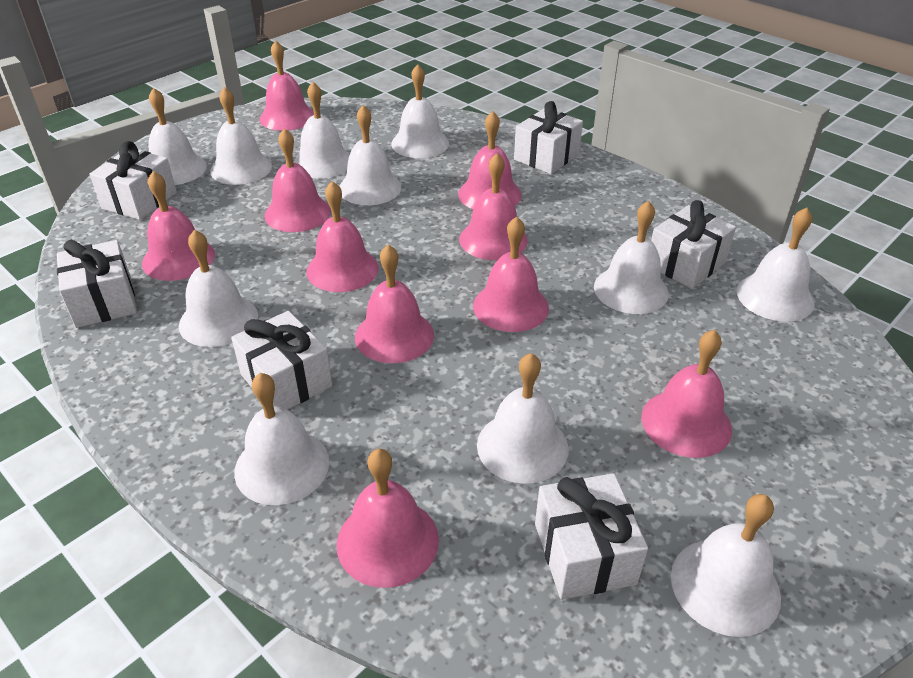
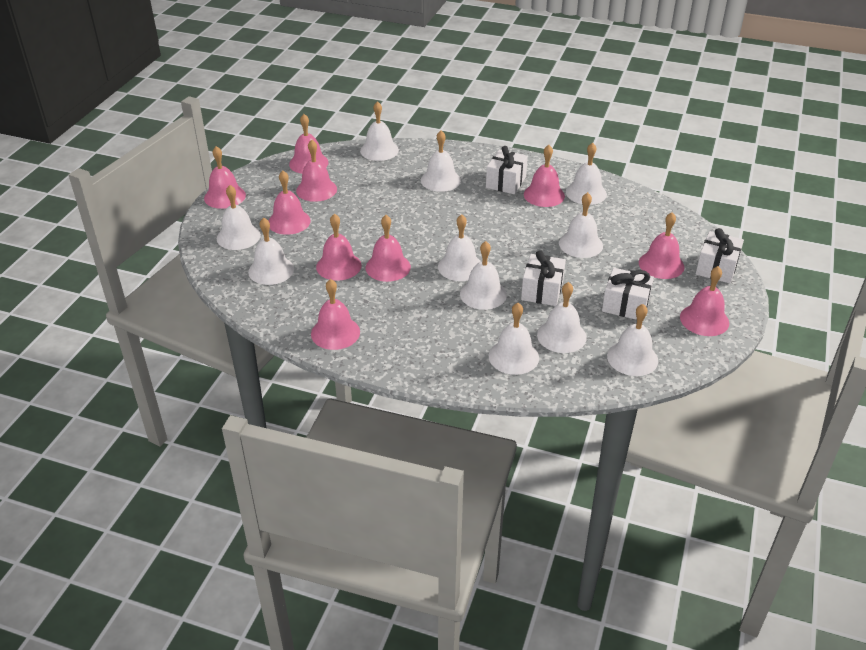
white gift: [57,240,137,328] [89,141,177,220] [231,311,332,410] [514,101,583,174] [535,473,648,600] [651,200,736,289] = 6 -> [486,146,528,194] [521,250,566,306] [602,268,654,320] [696,228,744,283] = 4

